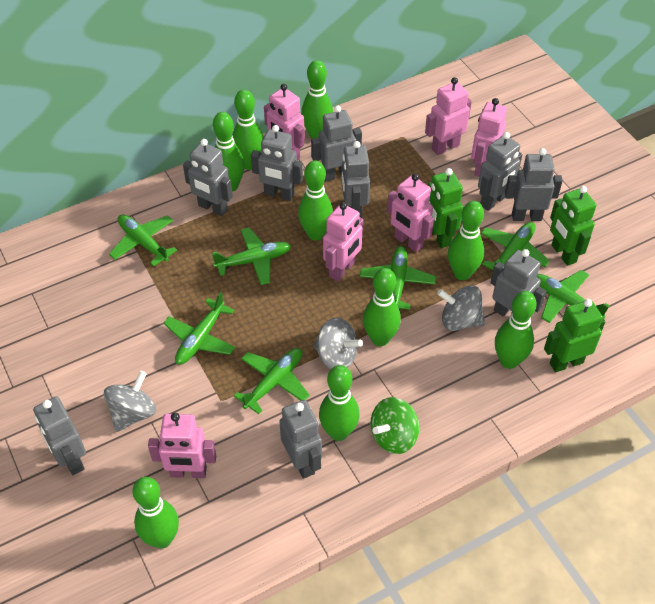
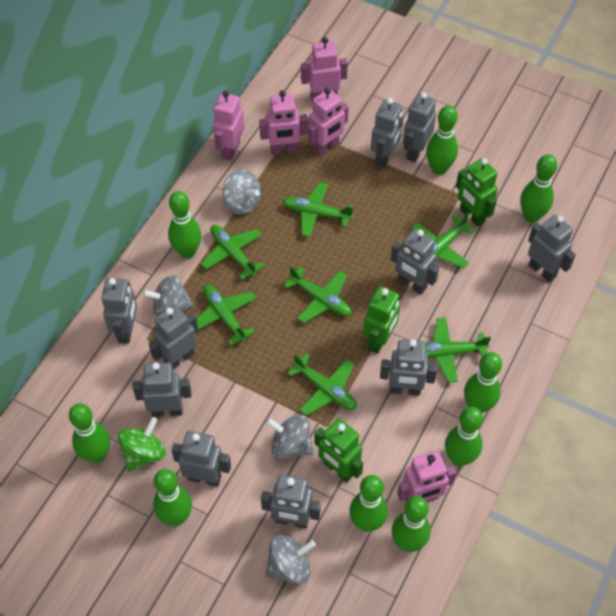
grey robot: [33,396,86,475] [183,139,233,216] [251,125,303,201] [279,400,322,479] [311,105,362,181] [342,141,370,218] [478,132,522,211] [490,249,546,316] [505,148,563,221] = 9 -> [101,278,137,344] [133,362,191,417] [149,305,198,370] [172,431,231,487] [261,474,321,528] [371,98,403,168] [380,340,437,395] [391,229,439,295] [403,92,436,162] [528,215,576,283] = 10
grey spinning top: [104,371,156,432] [314,318,363,369] [437,285,485,331] = 3 -> [142,275,193,317] [223,169,261,215] [265,535,316,585] [266,414,314,459] = 4
pink robot: [148,413,216,478] [264,84,305,160] [323,202,364,281] [387,173,434,252] [425,77,472,155] [471,98,507,177] = 6 -> [213,90,245,161] [259,90,308,155] [301,37,348,103] [308,87,349,156] [397,451,457,502] = 5

